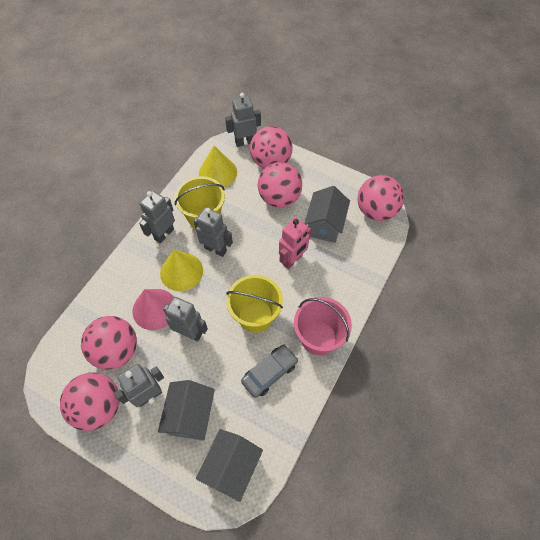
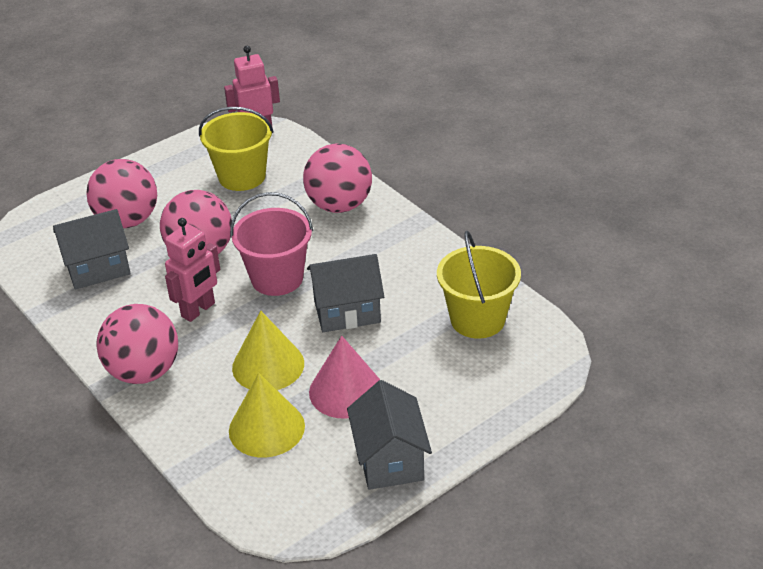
grey car: [241,344,298,398] = 1 -> none = 0
grey robot: [114,364,164,407] [139,191,175,244] [163,297,208,341] [194,207,233,257] [225,93,261,147] = 5 -> none = 0
pink ball: [60,373,120,431] [81,316,137,370] [250,126,293,169] [258,162,302,208] [358,175,404,221] = 5 -> [86,159,157,228] [96,304,178,384] [160,190,232,254] [303,144,372,213] = 4
pink robot: [279,218,311,269] = 1 -> [165,218,220,322] [224,46,280,125] = 2

